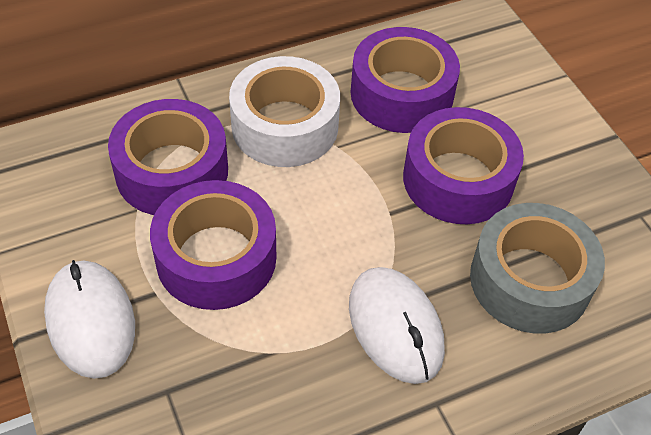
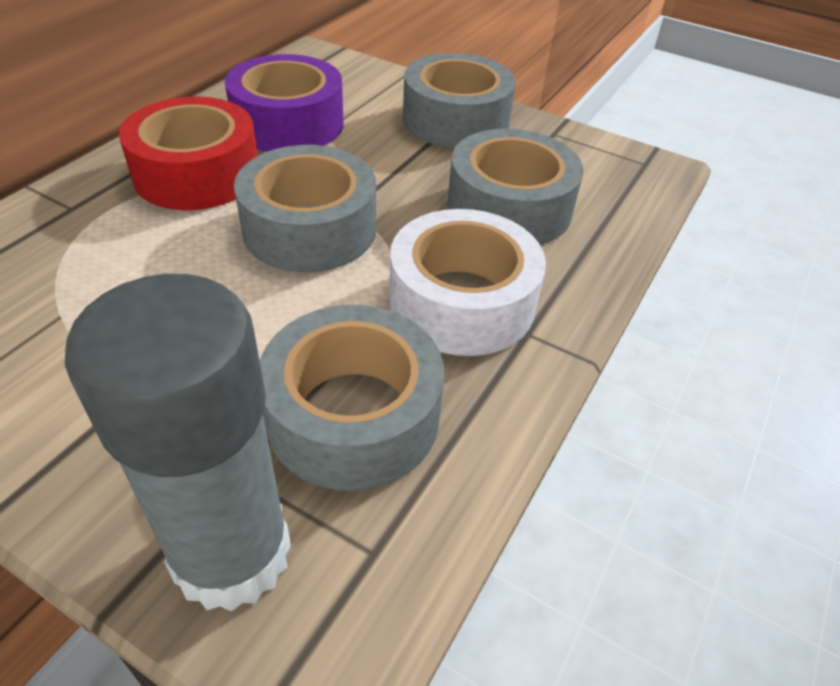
grey glue stick: none = 0 -> [65,274,291,611] = 1
grey tape: [470,203,605,333] = 1 -> [234,145,376,272] [260,305,444,491] [403,53,516,148] [447,129,584,245] = 4
purple tape: [108,99,228,215] [150,180,276,310] [351,27,460,133] [403,107,524,224] = 4 -> [225,54,344,152] = 1
red tape: none = 0 -> [119,97,258,210] = 1
white mouse: [44,260,135,379] [349,267,445,384] = 2 -> none = 0

